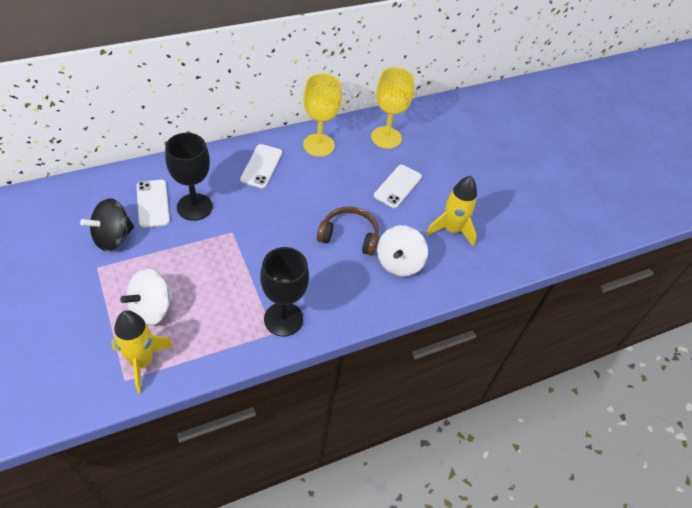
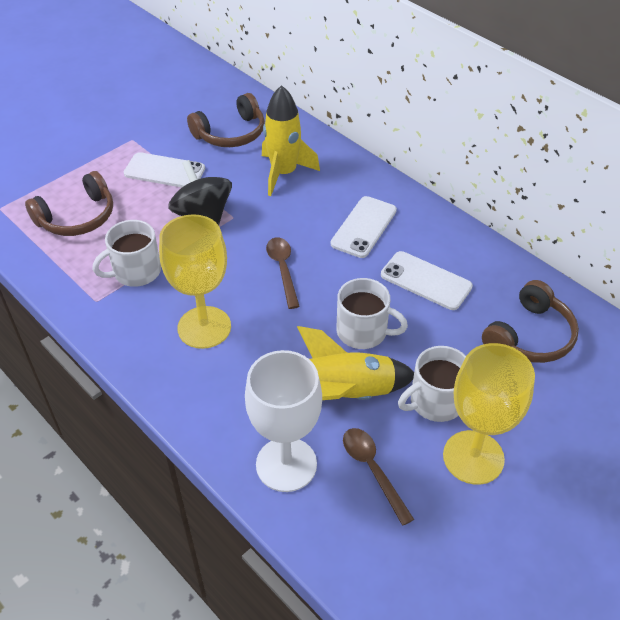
black goblet: [165,133,212,221] [260,247,309,336] = 2 -> none = 0
brown headphones: [317,206,379,256] = 1 -> [25,171,113,236] [187,93,265,147] [482,280,579,363] = 3
brown spoon: none = 0 -> [266,237,300,309] [343,428,414,526] = 2
white goblet: none = 0 -> [245,350,322,492] = 1
white mug: none = 0 -> [93,220,161,287] [336,278,408,349] [398,346,466,422] = 3
white spinning top: [120,269,173,326] [377,225,428,277] = 2 -> none = 0

